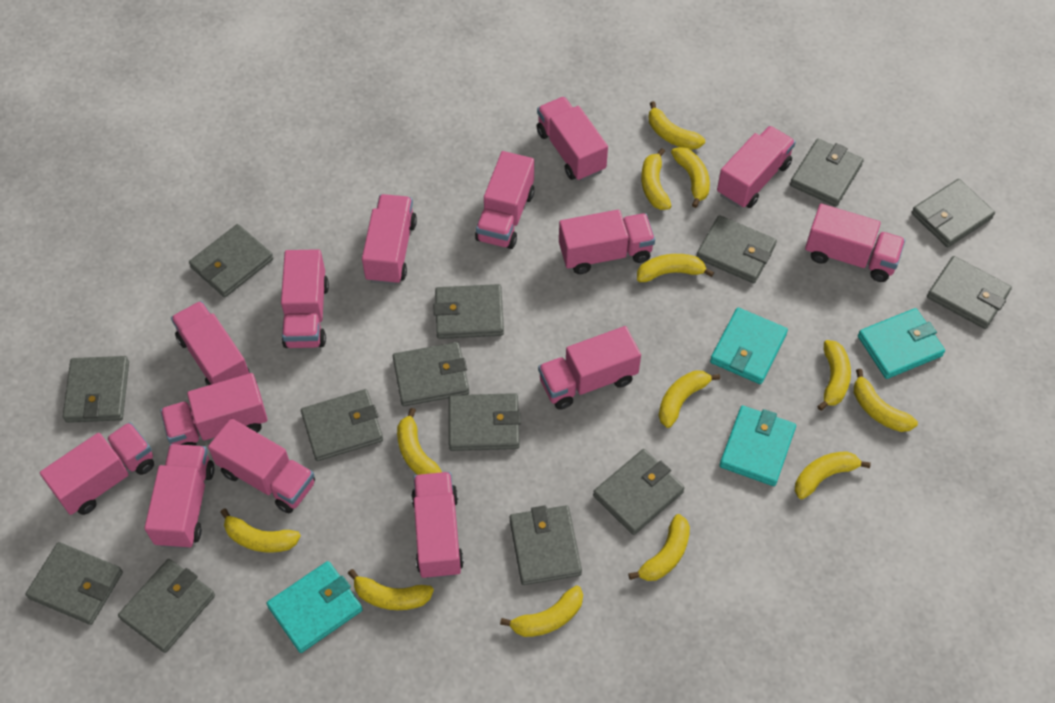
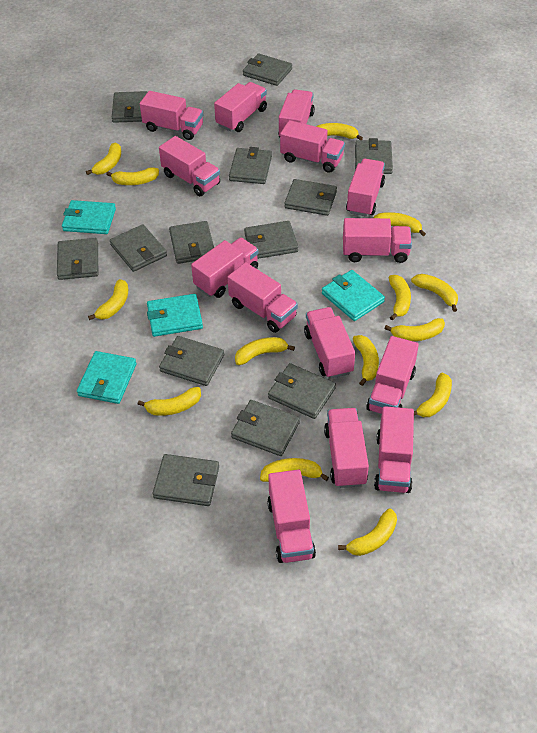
grey wallet: [26,542,123,625] [63,356,129,423] [118,559,215,653] [189,224,273,297] [301,389,383,461] [393,342,469,406] [434,284,504,339] [449,393,521,451] [510,505,582,585] [593,449,685,535] [696,215,777,283] [790,139,864,207] [912,179,995,247] [927,256,1012,329] = 14 -> [57,238,98,280] [110,224,167,272] [112,91,147,123] [153,454,219,506] [159,336,224,386] [169,221,214,264] [229,147,272,184] [231,400,300,456] [243,54,292,86] [244,221,298,259] [268,363,336,419] [284,179,337,216] [355,138,393,174] = 13
yellow banana: [220,508,301,553] [348,569,434,610] [397,408,442,475] [500,585,583,637] [628,514,690,581] [637,254,714,282] [641,148,671,210] [649,101,705,150] [658,370,720,428] [671,147,710,208] [795,451,871,499] [817,340,851,411] [854,369,918,432] = 13 -> [86,143,121,175] [88,279,128,320] [106,167,159,185] [138,387,201,416] [235,337,295,365] [260,458,329,482] [316,123,363,140] [338,508,397,556] [353,335,379,386] [374,212,426,236] [384,318,445,341] [389,275,411,321] [411,274,458,312] [414,373,452,417] = 14

